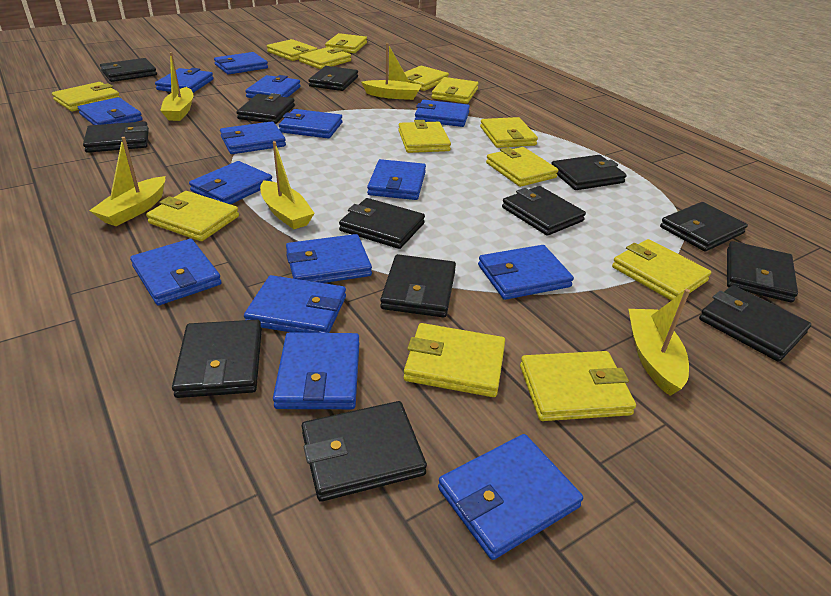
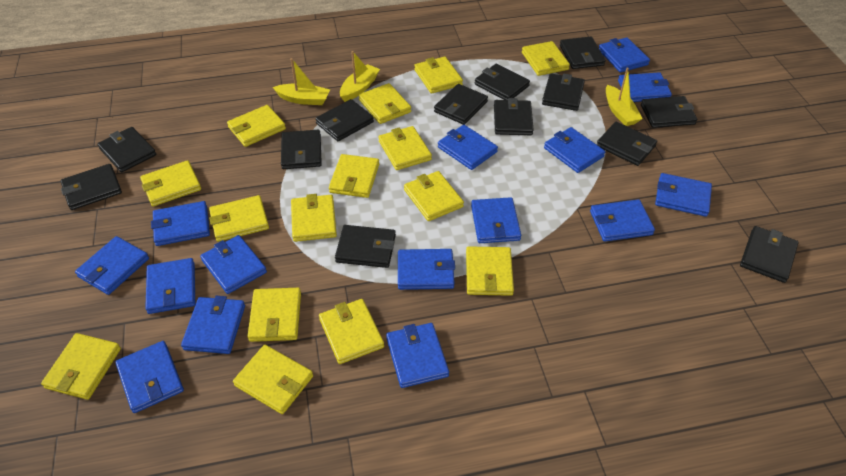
yellow boat: [89,137,165,226] [160,52,193,121] [260,141,315,229] [361,43,421,100] [628,289,690,396] = 5 -> [273,58,330,105] [340,51,380,102] [606,68,643,126] = 3
yellow wallet: [52,82,120,111] [146,191,239,241] [267,39,317,61] [299,47,351,69] [325,33,367,53] [398,120,451,153] [401,66,449,91] [404,323,505,397] [432,77,478,104] [480,117,538,148] [486,147,558,187] [520,351,636,421] [612,239,711,301] = 13 -> [41,333,121,400] [140,160,201,206] [209,195,269,242] [227,105,286,147] [233,345,313,414] [247,288,301,342] [291,194,337,242] [319,299,384,364] [329,154,379,198] [358,83,411,124] [378,126,432,170] [404,171,464,221] [414,57,463,94] [466,246,514,296] [522,41,570,76] = 15

